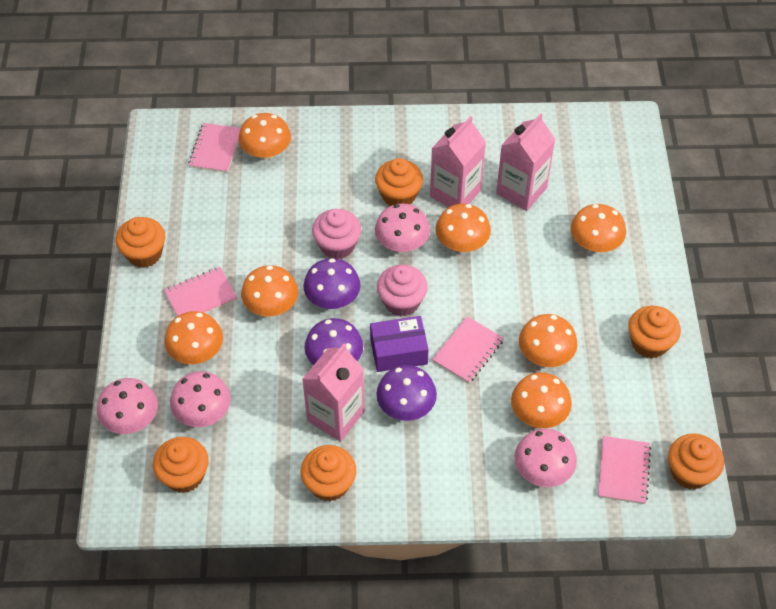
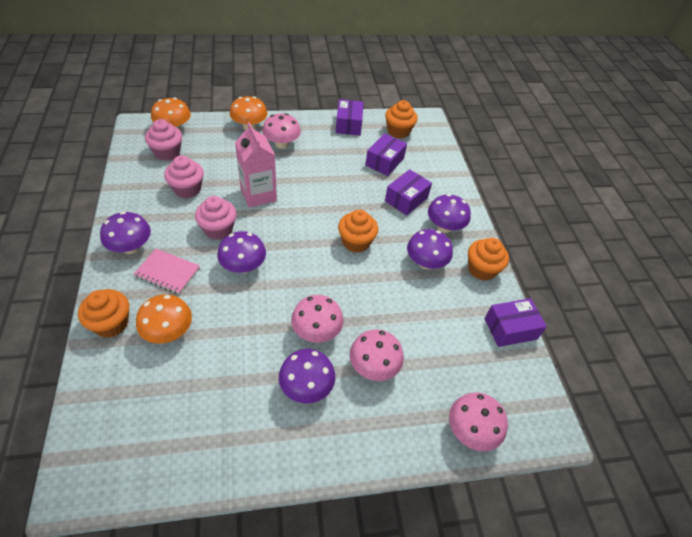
orange cupcake: [115,217,165,268] [153,437,209,493] [301,445,356,502] [375,158,423,206] [628,306,681,359] [668,433,724,490] = 6 -> [78,289,129,338] [338,210,378,253] [385,100,418,138] [468,238,509,281] = 4
orange mushroom: [164,311,223,364] [239,113,291,160] [241,265,298,317] [436,204,491,252] [511,372,572,428] [519,314,578,367] [571,204,626,252] = 7 -> [136,294,192,344] [151,97,191,130] [230,96,267,130] = 3
pink carton: [302,343,365,442] [430,116,486,207] [496,113,555,211] = 3 -> [235,122,277,207] = 1
pink cupcake: [312,209,361,259] [377,265,428,316] = 2 -> [145,119,182,161] [164,156,204,198] [195,196,237,240] = 3
pink notebook: [164,267,237,316] [188,123,241,173] [432,316,504,383] [598,436,651,504] = 4 -> [134,249,200,294] = 1
purple box: [370,316,429,372] = 1 -> [336,99,364,136] [365,133,407,176] [385,169,432,215] [485,298,547,347] = 4
purple mushroom: [304,258,360,309] [304,318,363,365] [376,365,437,421] = 3 -> [100,212,151,254] [217,231,266,273] [279,349,335,403] [407,229,453,269] [428,194,471,233] = 5

